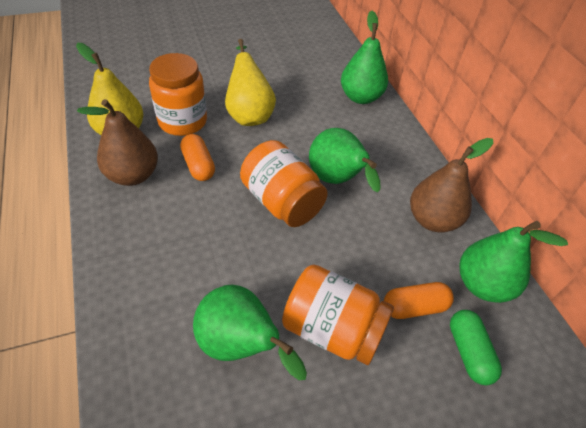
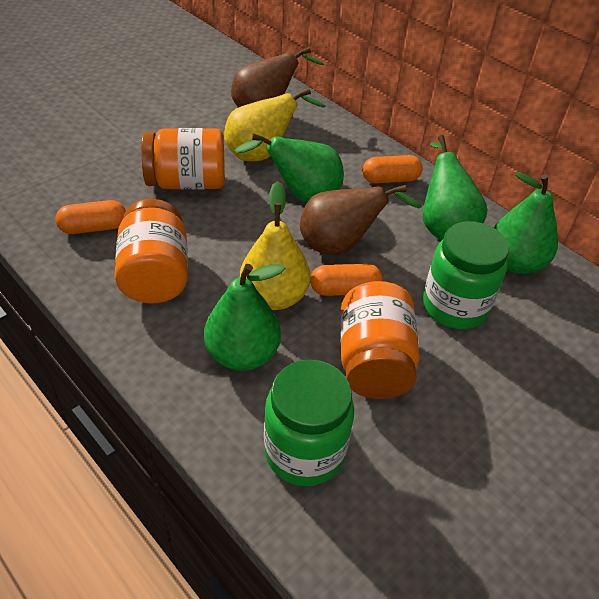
green capsule: [450,310,502,385] = 1 -> none = 0
green jar: none = 0 -> [264,360,354,486] [423,221,509,329] = 2
orange capsule: [180,134,215,181] [384,282,454,319] = 2 -> [55,200,126,234] [310,264,383,296] [362,155,423,184] = 3

